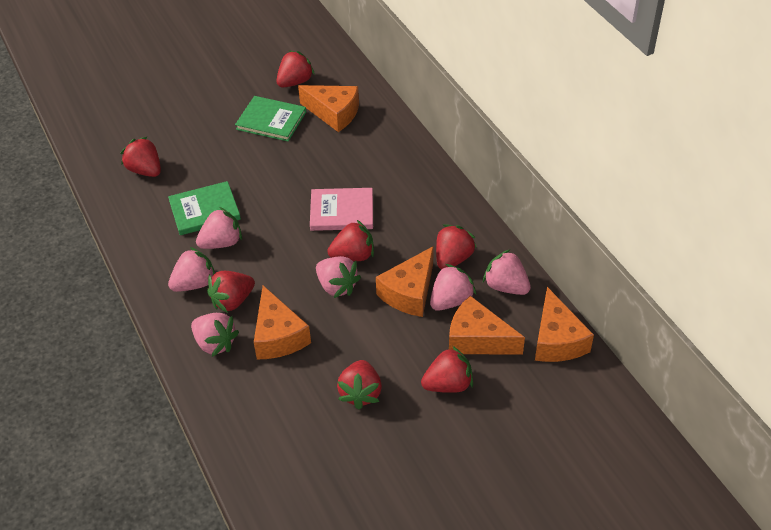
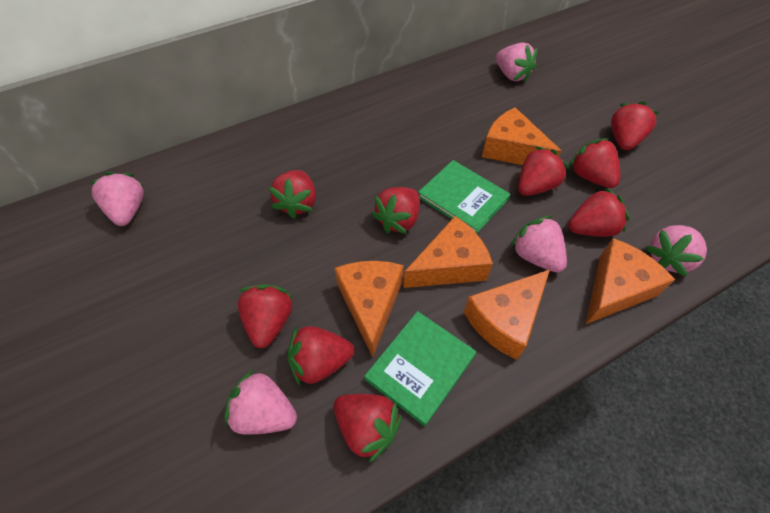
pink book: [310,188,373,231] = 1 -> none = 0
pink strawberry: [168,247,215,292] [191,313,239,357] [196,207,242,249] [316,256,361,298] [430,264,476,311] [483,249,531,295] = 6 -> [90,172,144,226] [224,369,297,435] [496,42,537,83] [510,216,567,272] [645,225,707,276] = 5
red strawberry: [120,136,161,177] [207,271,255,313] [276,50,315,88] [327,220,374,261] [337,360,382,409] [421,346,473,393] [436,224,477,269] = 7 -> [237,284,294,349] [268,170,316,219] [288,326,354,387] [334,394,402,463] [372,187,420,234] [518,146,569,196] [568,187,630,237] [569,138,620,188] [611,101,659,150] = 9

